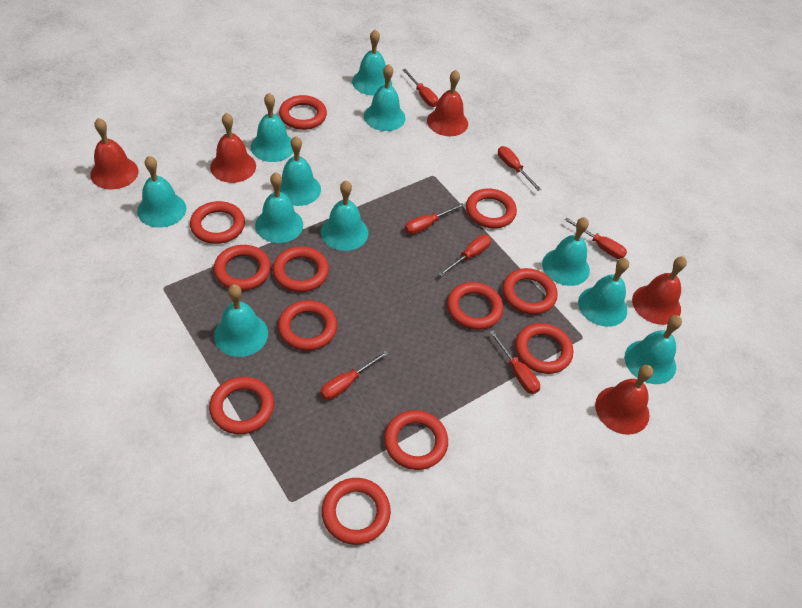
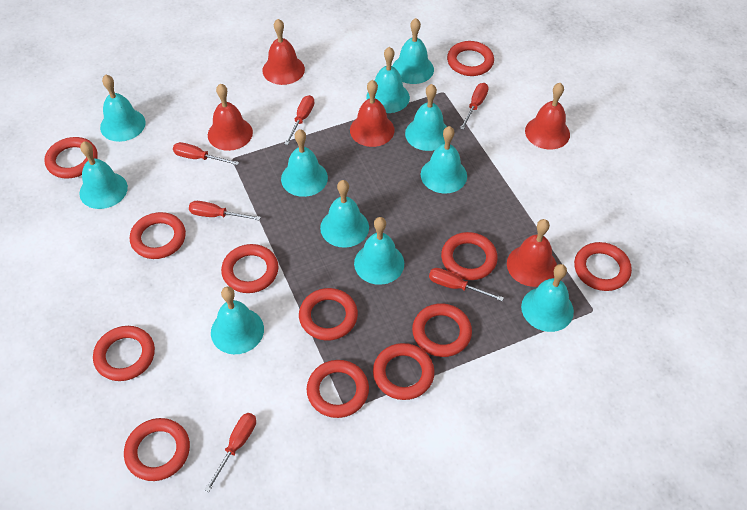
red screwdriver: [320,350,389,400] [403,69,439,107] [405,203,465,235] [439,235,491,277] [489,330,540,394] [498,146,541,191] [565,218,627,259] = 7 -> [173,142,239,165] [189,201,261,221] [204,413,256,492] [284,95,314,145] [429,268,504,301] [460,83,489,130] = 6

